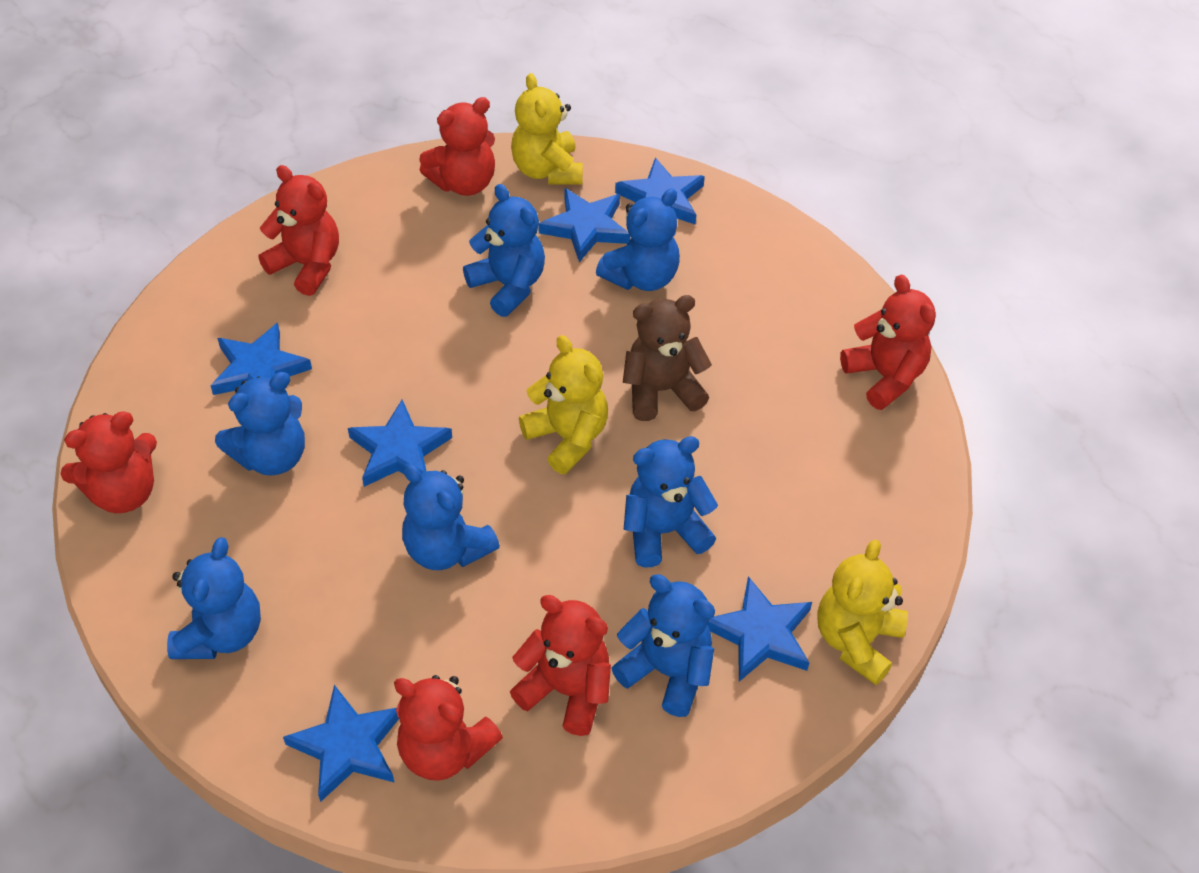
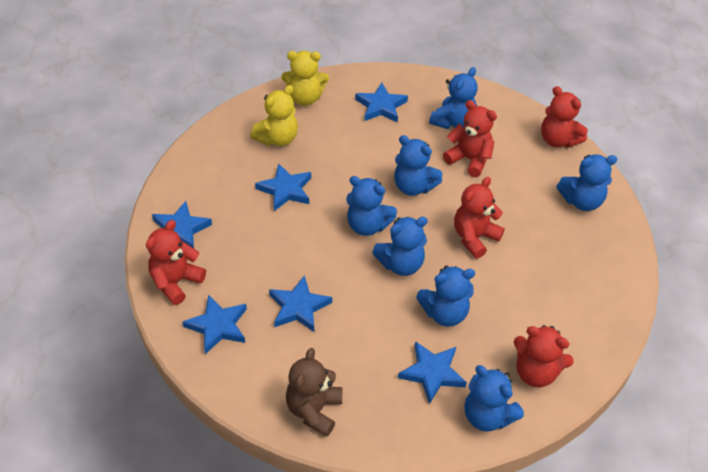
red teddy bear: [61,411,157,513] [258,165,339,296] [394,675,503,781] [419,97,495,196] [510,595,611,736] [840,275,936,410] = 6 -> [146,220,206,305] [443,100,497,177] [454,177,505,258] [514,325,574,387] [541,86,588,148] = 5
yellow teddy bear: [511,73,583,185] [519,335,608,474] [817,539,908,685] = 3 -> [250,85,298,146] [281,51,329,106] = 2

